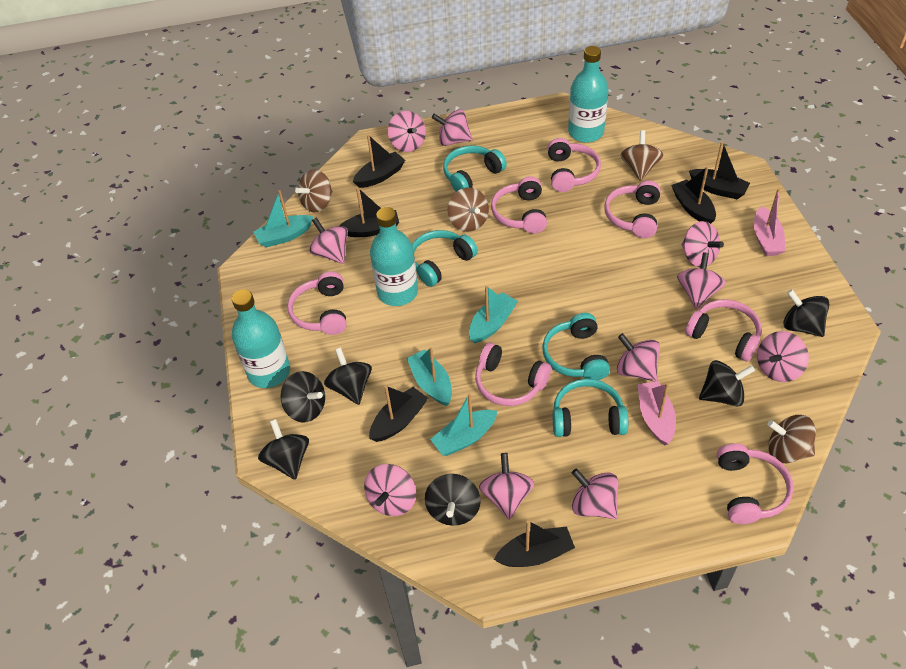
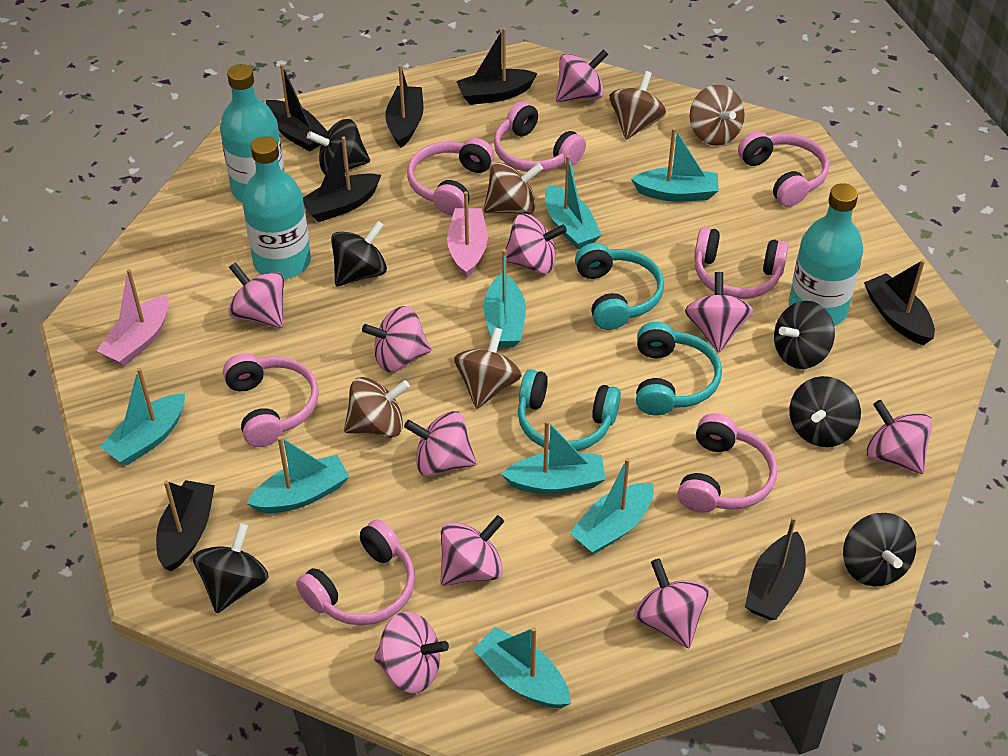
black boat: [340,187,399,237] [353,135,405,188] [369,386,428,442] [494,520,575,567] [671,167,716,224] [689,142,750,199] = 6 -> [156,480,215,571] [266,64,328,152] [303,136,381,222] [385,64,424,148] [456,28,537,105] [745,516,806,620] [864,260,935,345] = 7
brown spinning top: [295,169,333,213] [448,188,489,232] [620,130,663,181] [767,415,816,463] = 4 -> [344,377,410,438] [454,327,522,409] [483,162,543,214] [609,71,666,139] [690,85,745,146] = 5
turquoise boat: [253,190,314,248] [407,348,452,406] [430,393,497,456] [469,286,518,343] = 4 -> [100,368,185,465] [246,436,349,513] [473,627,571,708] [483,249,526,347] [501,420,606,494] [545,155,602,249] [570,458,654,554] [631,128,719,202] = 8
turquoise headphones: [412,230,478,287] [443,145,507,192] [542,313,610,380] [553,379,628,437] = 4 -> [518,369,621,451] [575,243,664,330] [636,322,722,416] = 3

